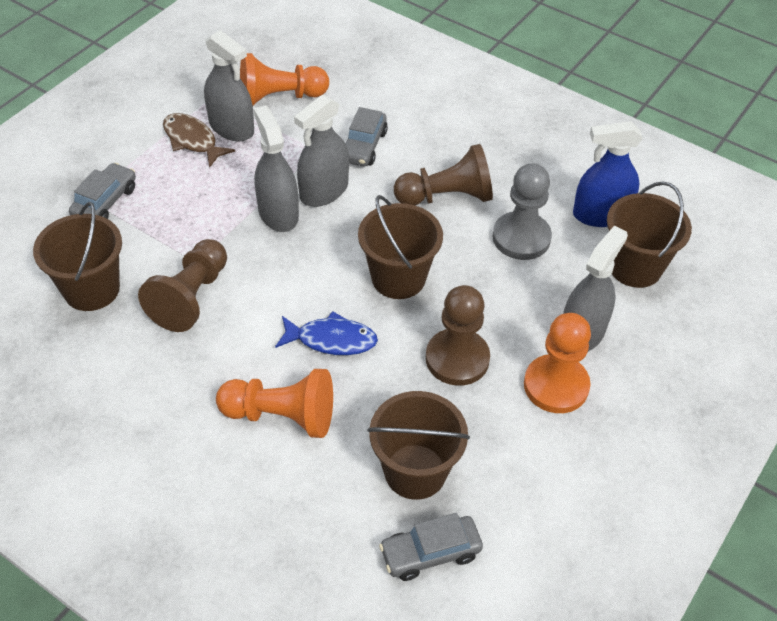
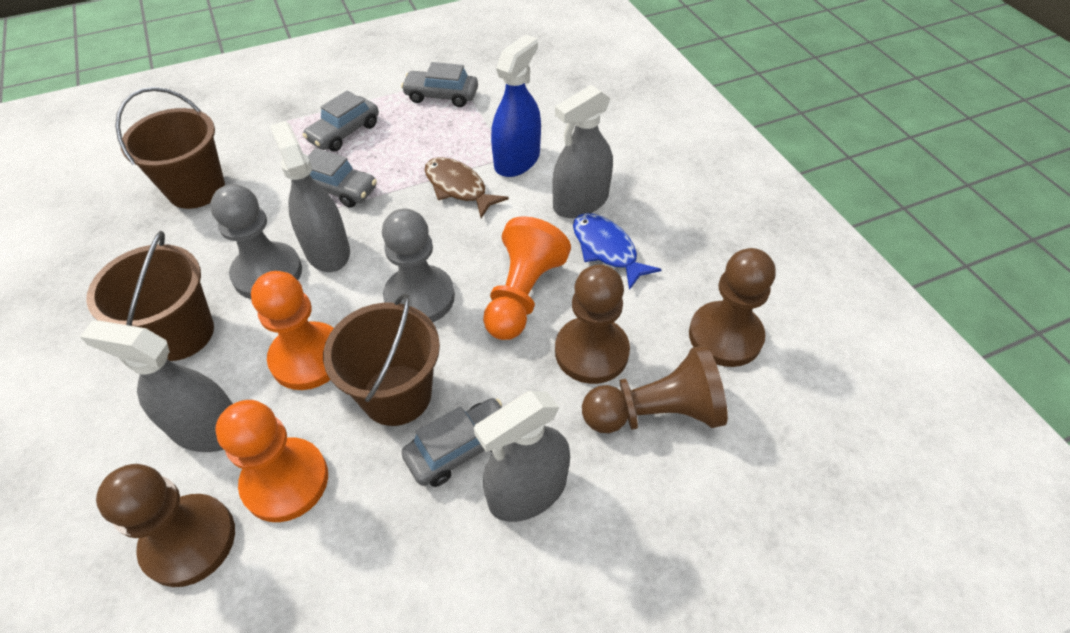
brown bucket: [33,202,122,311] [358,195,443,299] [368,391,470,500] [607,181,692,288] = 4 -> [86,231,214,361] [115,87,225,209] [323,293,440,426] = 3
brown pawn: [138,239,227,332] [394,144,493,205] [426,285,490,386] = 3 -> [96,464,235,587] [555,264,630,384] [582,345,728,433] [689,248,776,367] = 4
grey car: [69,163,136,219] [346,107,388,166] [379,513,483,581] = 3 -> [303,90,379,152] [308,148,377,208] [401,62,478,107] [401,398,502,487] = 4
grey pawn: [493,163,552,260] = 1 -> [210,184,302,299] [382,209,455,323] = 2

